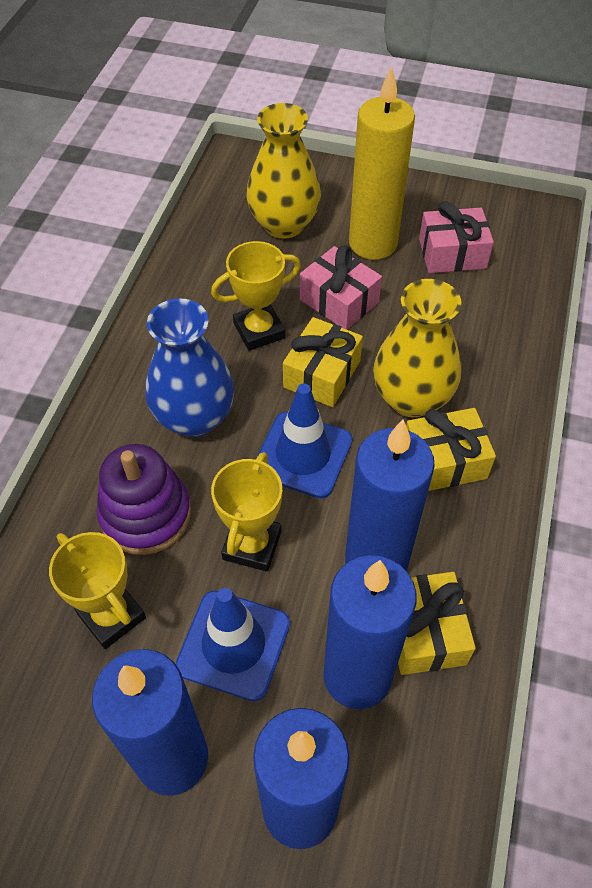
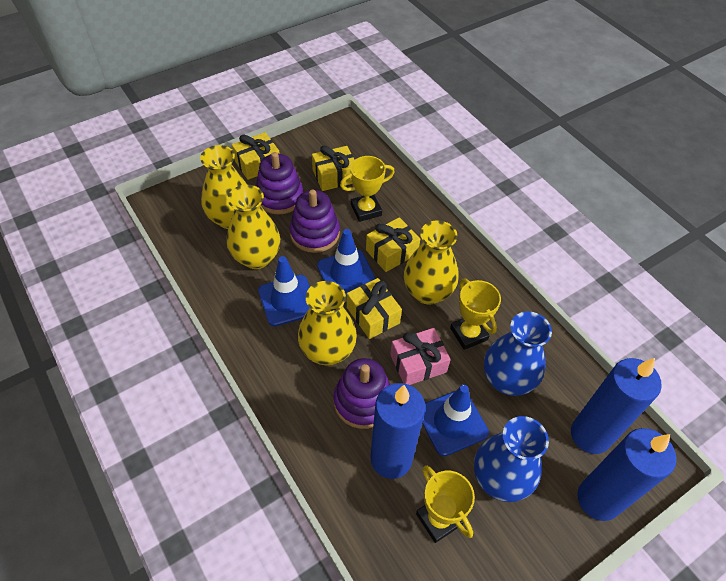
blue candle: [92,649,208,796] [253,708,350,849] [323,555,417,709] [345,420,435,572] = 4 -> [371,383,426,479] [571,358,662,454] [577,428,676,521] = 3
blue traffic cone: [176,588,290,701] [255,383,352,498] = 2 -> [258,256,310,326] [317,229,376,296] [422,385,489,456] = 3
blue vase: [145,299,235,437] = 1 -> [474,416,549,502] [484,311,552,396] = 2
pink gift: [300,245,382,330] [419,201,494,273] = 2 -> [390,328,451,385] = 1
purple stacking toy: [97,444,191,555] = 1 -> [256,152,303,215] [290,190,340,253] [334,358,390,429] = 3
yellow candle: [349,66,415,260] = 1 -> none = 0
yellow gift: [283,317,363,407] [398,572,476,675] [406,408,496,491] = 3 -> [232,132,280,180] [312,146,354,191] [347,278,402,339] [366,217,420,272] = 4
yellow vase: [247,103,321,239] [373,279,461,417] = 2 -> [200,145,247,229] [227,185,280,269] [298,281,357,365] [404,220,459,304] = 4

